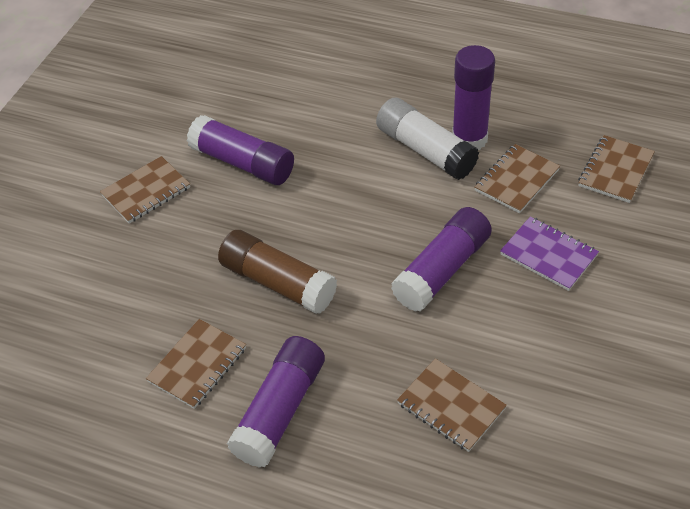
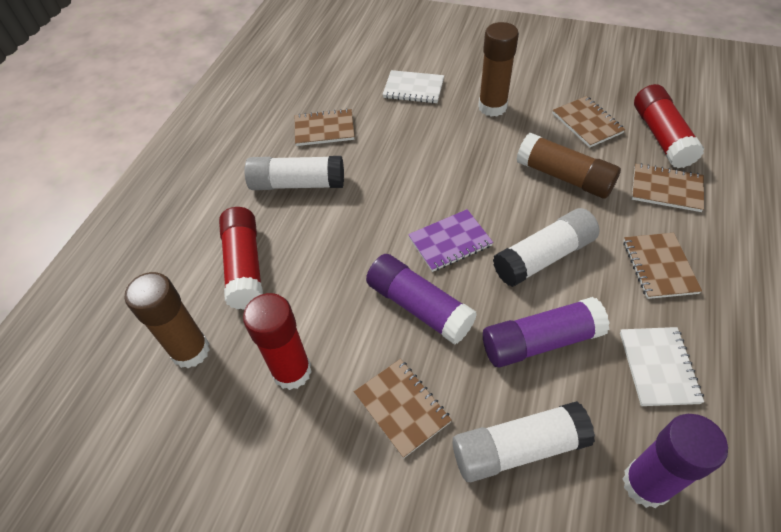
brown glue stick: [218,230,337,314] = 1 -> [125,272,210,368] [478,22,519,117] [516,133,621,199] = 3
purple glue stick: [187,115,294,185] [227,336,325,468] [391,207,492,312] [452,45,495,150] = 4 -> [366,254,477,345] [483,297,609,367] [622,414,728,508] = 3
red glue stick: none = 0 -> [219,207,263,310] [243,293,312,390] [634,84,704,168] = 3
white glue stick: [376,98,479,180] = 1 -> [244,156,344,190] [453,401,595,482] [493,208,599,287] = 3
white notebook: none = 0 -> [382,70,444,103] [620,327,704,406] = 2

